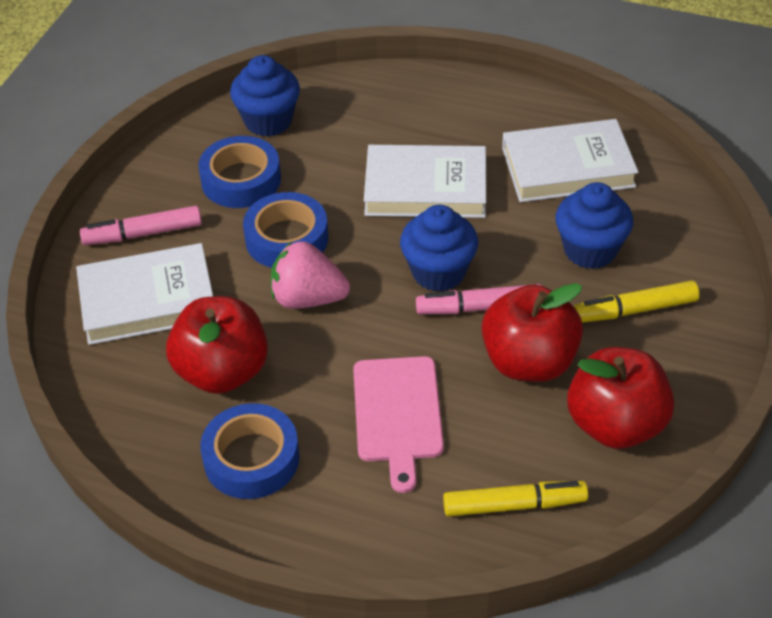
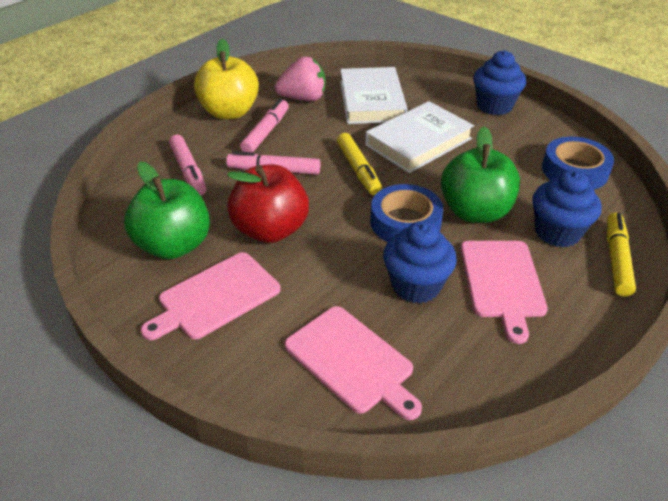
blue tape: [198,136,281,208] [200,403,300,499] [243,192,328,268] = 3 -> [370,184,443,242] [542,137,614,189] = 2
green apple: none = 0 -> [124,162,210,259] [441,126,520,223] = 2
pink cutting board: [353,356,444,493] = 1 -> [141,252,280,340] [285,306,422,420] [461,241,548,344] = 3
pink marker: [80,206,202,245] [416,284,542,314] = 2 -> [169,135,207,195] [226,151,320,174] [240,99,289,152] = 3
red apple: [166,296,268,394] [482,283,583,382] [567,347,674,449] = 3 -> [227,164,309,243] = 1
white book: [76,243,213,345] [364,145,486,218] [502,119,639,202] = 3 -> [340,67,407,124] [365,101,474,173] = 2
yellow apple: none = 0 -> [194,39,259,119] = 1

